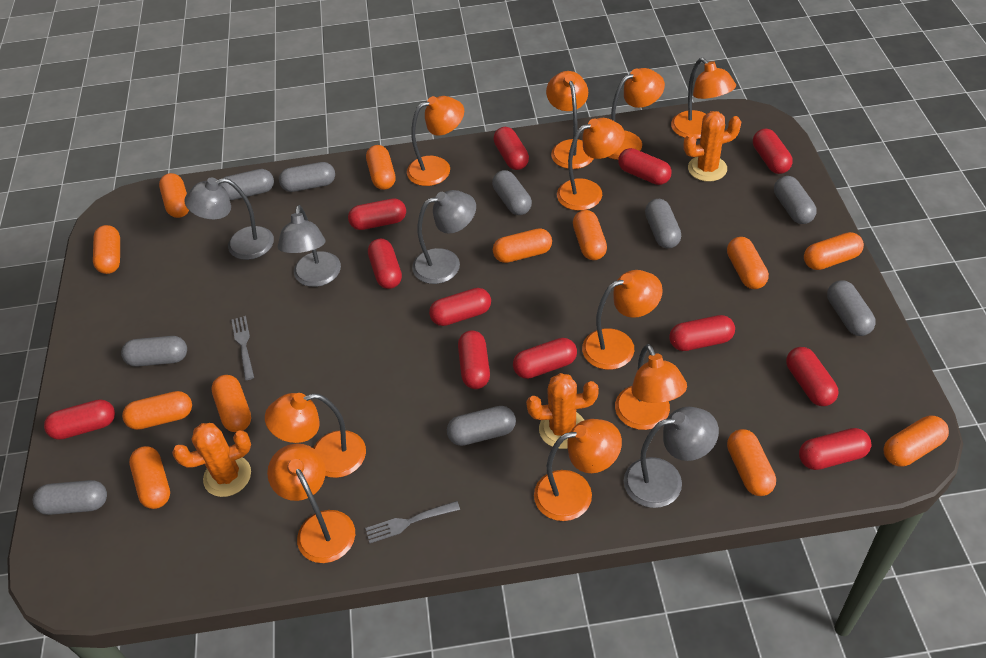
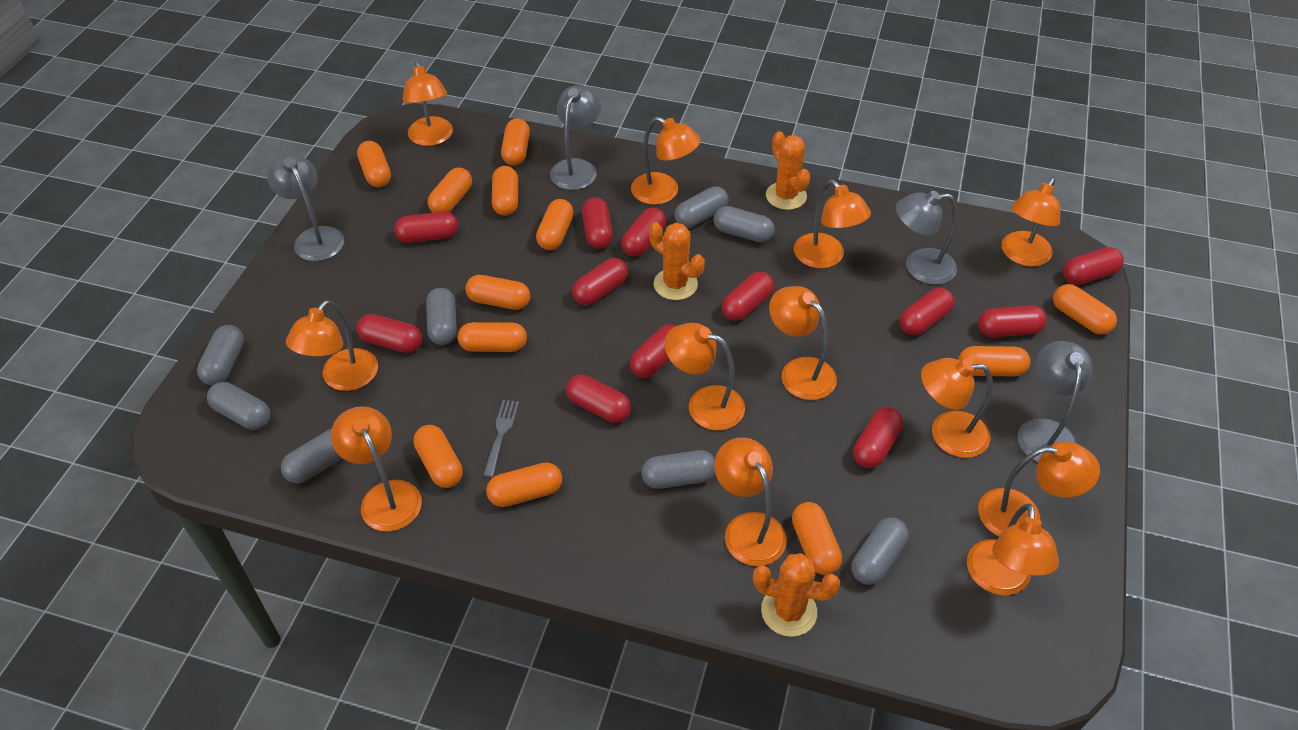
grey capsule: [33,480,107,515] [121,336,187,367] [220,169,274,200] [279,162,335,192] [447,406,516,446] [492,170,532,215] [645,199,681,248] [774,176,817,224] [827,280,876,336] = 9 -> [197,325,244,385] [207,382,270,430] [281,429,343,483] [426,288,457,345] [641,450,715,489] [675,186,728,228] [714,206,775,243] [851,517,908,585] = 8
grey fork: [231,316,254,380] [365,501,460,543] = 2 -> [483,400,519,478] = 1
orange lamp: [265,393,366,478] [267,444,355,563] [407,96,464,186] [534,419,622,521] [546,71,594,169] [557,118,625,211] [582,270,663,370] [608,68,665,160] [615,344,687,430] [671,58,736,139] = 10 -> [286,300,378,391] [331,406,422,532] [402,61,453,146] [631,116,701,205] [664,323,745,430] [714,437,787,566] [769,286,837,400] [794,179,871,268] [921,358,993,458] [967,503,1059,595] [978,442,1100,537] [1002,178,1061,267] = 12

